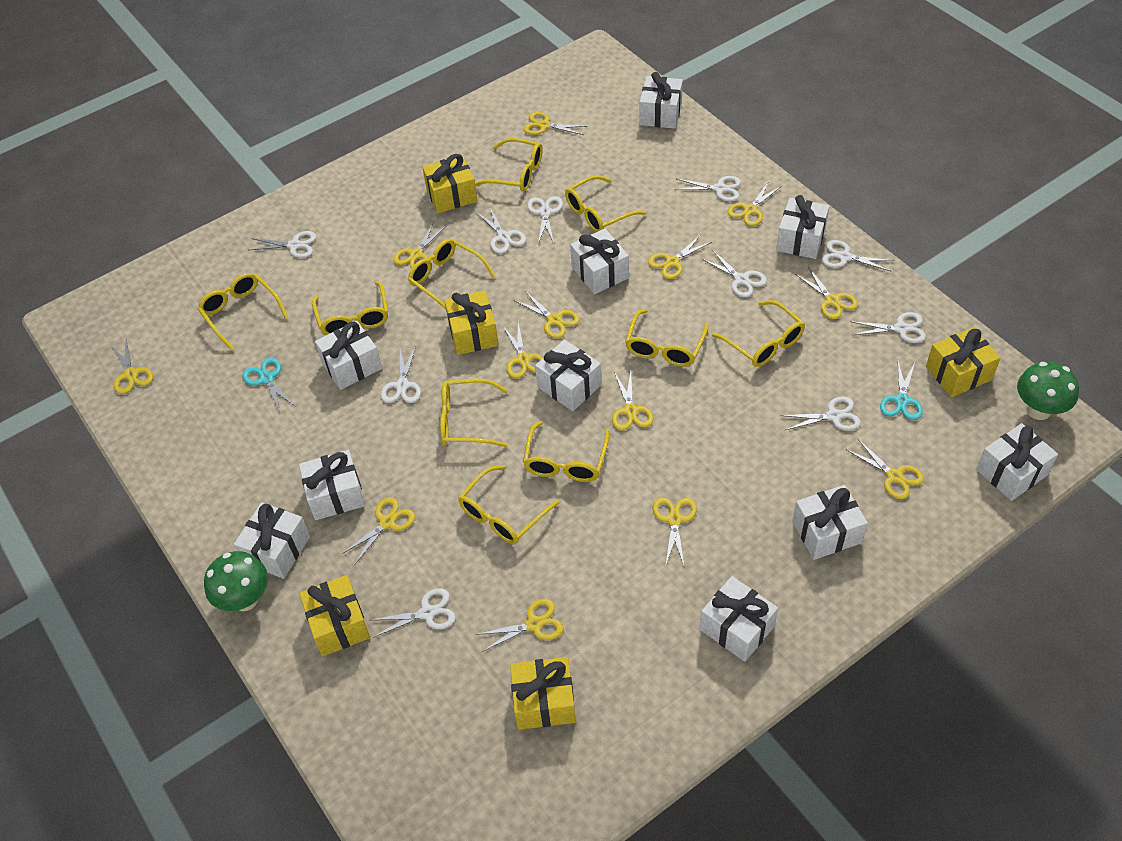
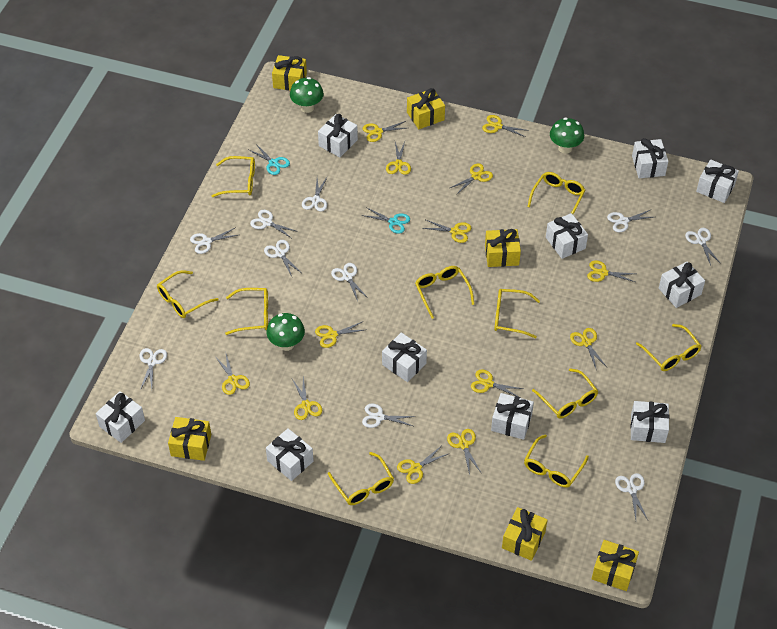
green mushroom: [204,551,268,611] [1017,362,1079,420] = 2 -> [267,313,305,351] [290,77,324,113] [550,118,584,154] = 3
yellow gift: [299,575,370,656] [422,154,478,213] [444,290,498,355] [510,657,576,730] [926,327,1001,397] = 5 -> [168,417,211,461] [272,55,307,91] [407,88,445,129] [485,229,521,267] [502,507,548,561] [592,540,639,591] = 6

